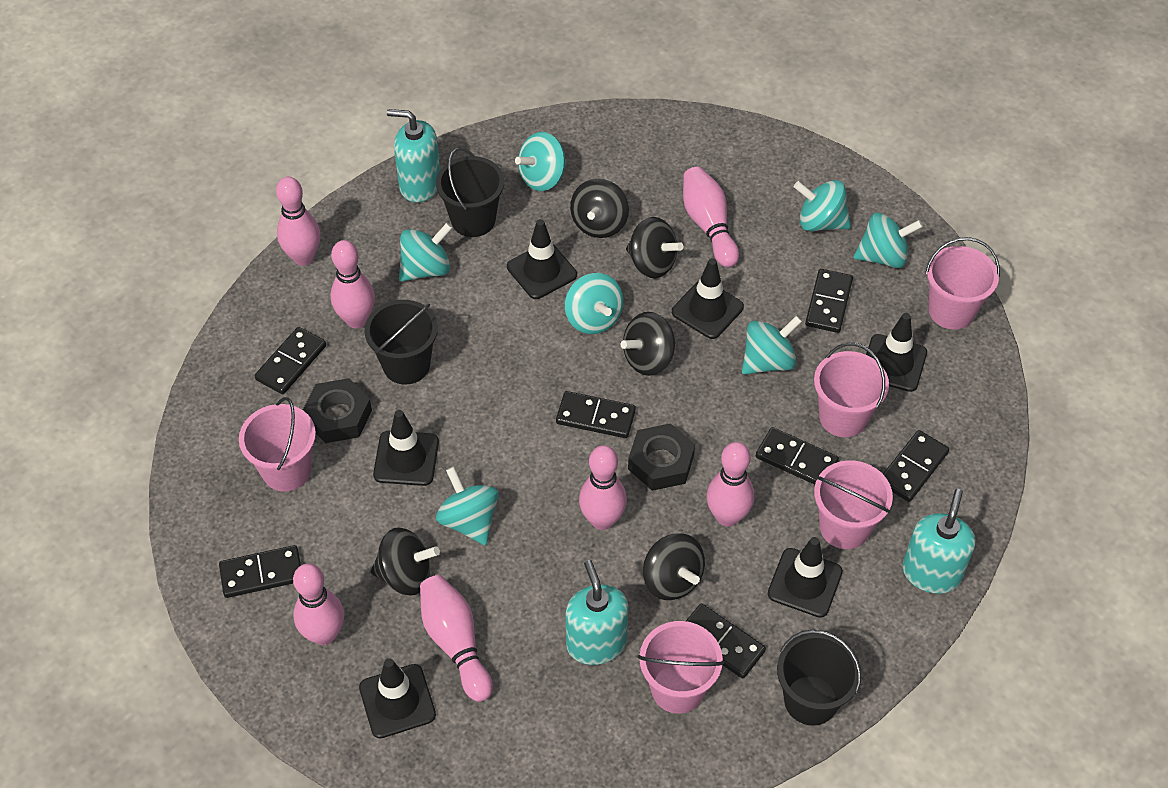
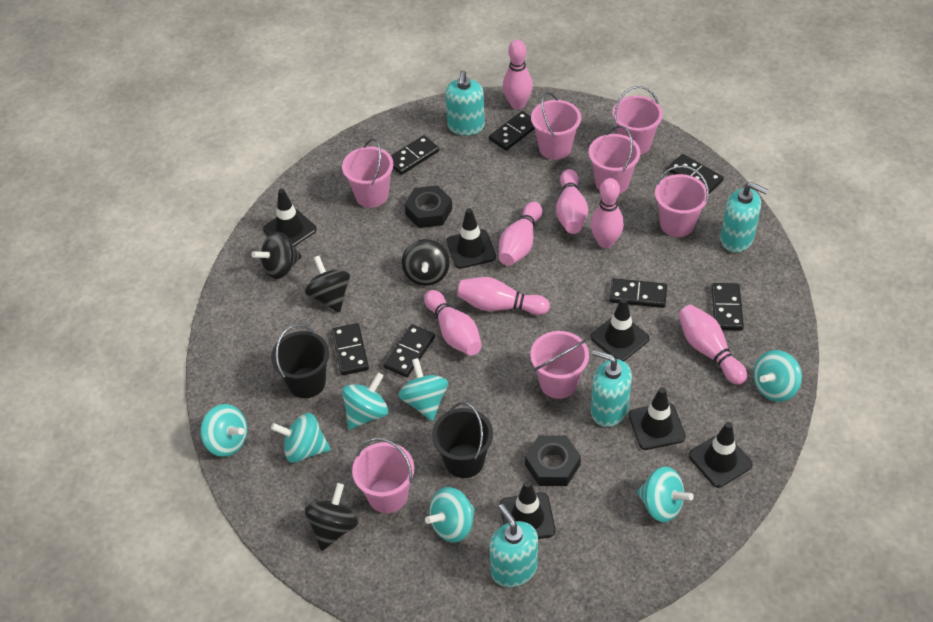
black bucket: [364,300,438,384] [436,147,504,237] [777,630,861,726] = 3 -> [271,324,329,398] [432,402,493,478] = 2
black spinning top: [371,527,440,596] [570,179,629,238] [620,312,676,376] [626,217,683,278] [643,533,705,600] = 5 -> [252,232,302,279] [305,256,350,313] [305,483,358,551] [402,239,450,286] = 4
pink bucket: [239,397,316,492] [638,621,724,714] [814,343,889,437] [814,460,893,549] [925,237,1000,330] = 5 -> [342,138,393,208] [352,438,414,513] [530,331,589,399] [531,92,581,160] [589,125,640,194] [612,86,663,155] [655,165,709,237] = 7
turquoise soap dispenser: [387,109,440,203] [566,560,629,665] [902,489,975,594] = 3 -> [445,70,485,136] [489,504,538,587] [591,350,632,427] [720,182,768,252] = 4

